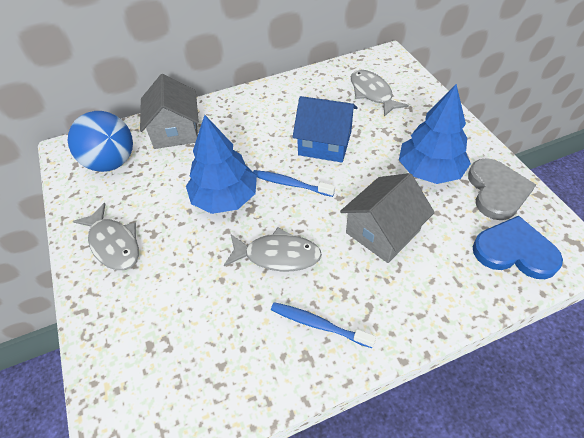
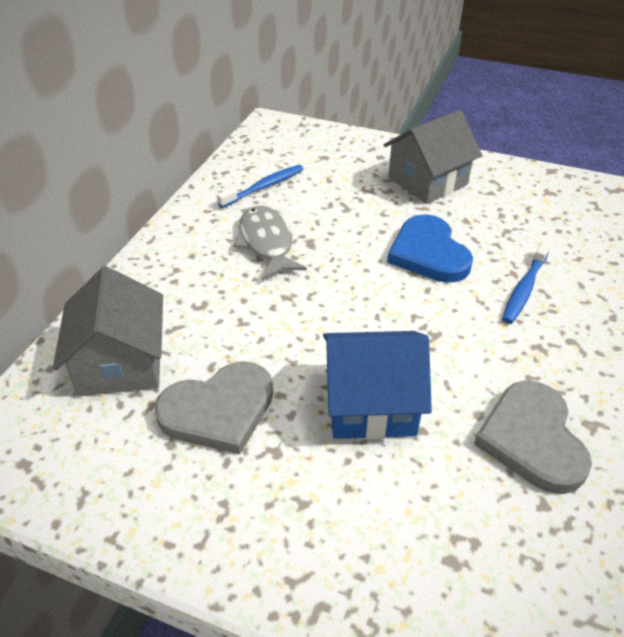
blue ball: [68,111,133,172] = 1 -> none = 0
blue tree: [186,115,257,214] [399,84,471,184] = 2 -> none = 0
grey fish: [73,203,139,270] [224,227,322,271] [351,70,409,117] = 3 -> [233,205,307,280] = 1
grey heart: [468,158,536,220] = 1 -> [154,361,273,455] [474,380,592,494] = 2

